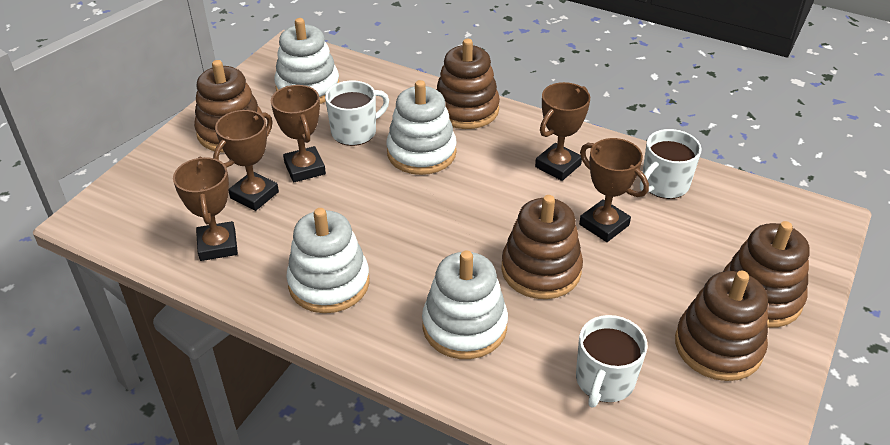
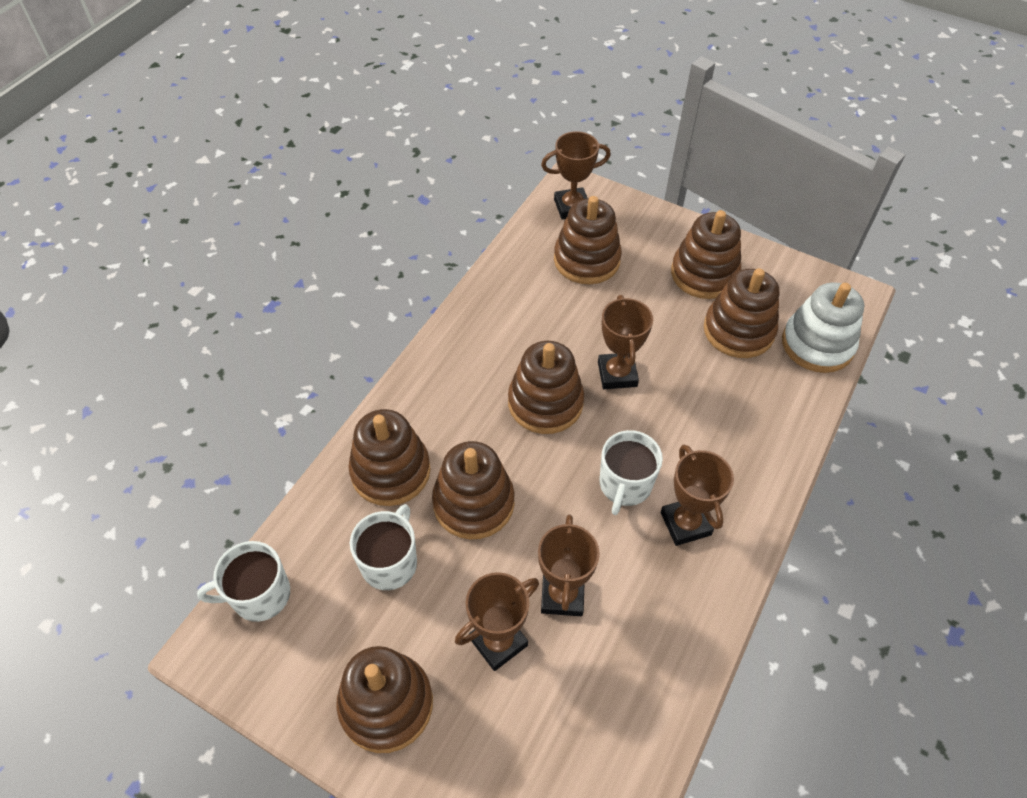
brown stacking toy: [194,60,262,152] [436,39,500,129] [501,195,583,299] [675,271,768,381] [723,221,810,328] = 5 -> [336,646,433,753] [348,409,431,506] [432,441,515,539] [508,341,584,434] [554,196,622,284] [671,210,741,299] [704,268,779,358] = 7
white stacking toy: [274,18,339,104] [286,208,370,313] [387,80,457,175] [422,251,508,359] = 4 -> [782,282,864,373] = 1

